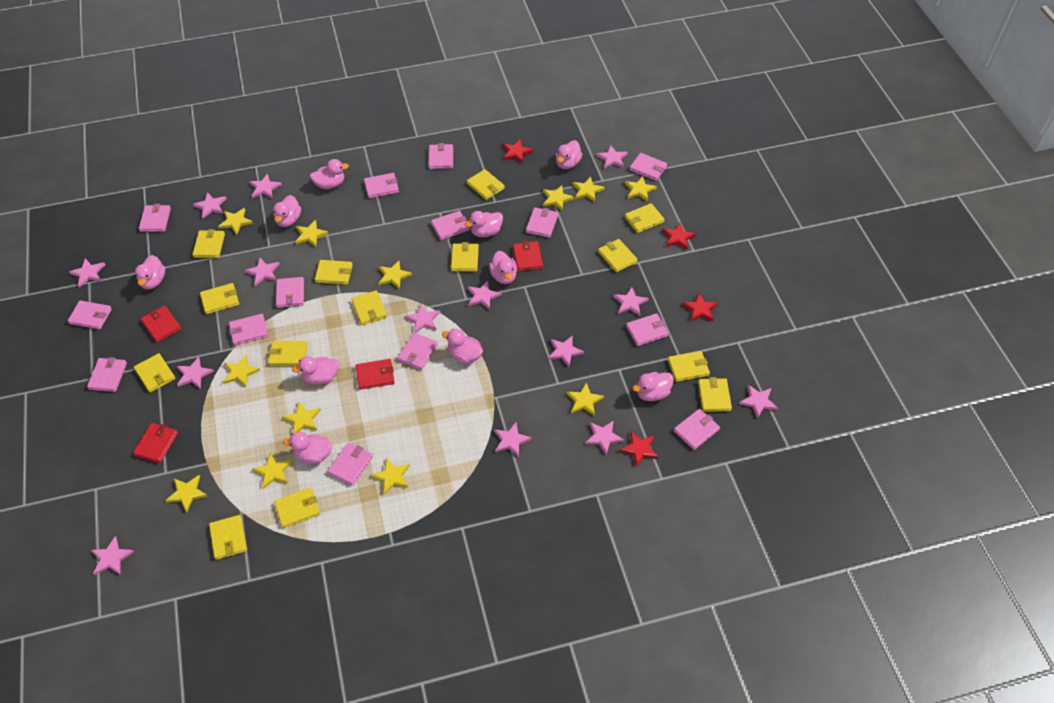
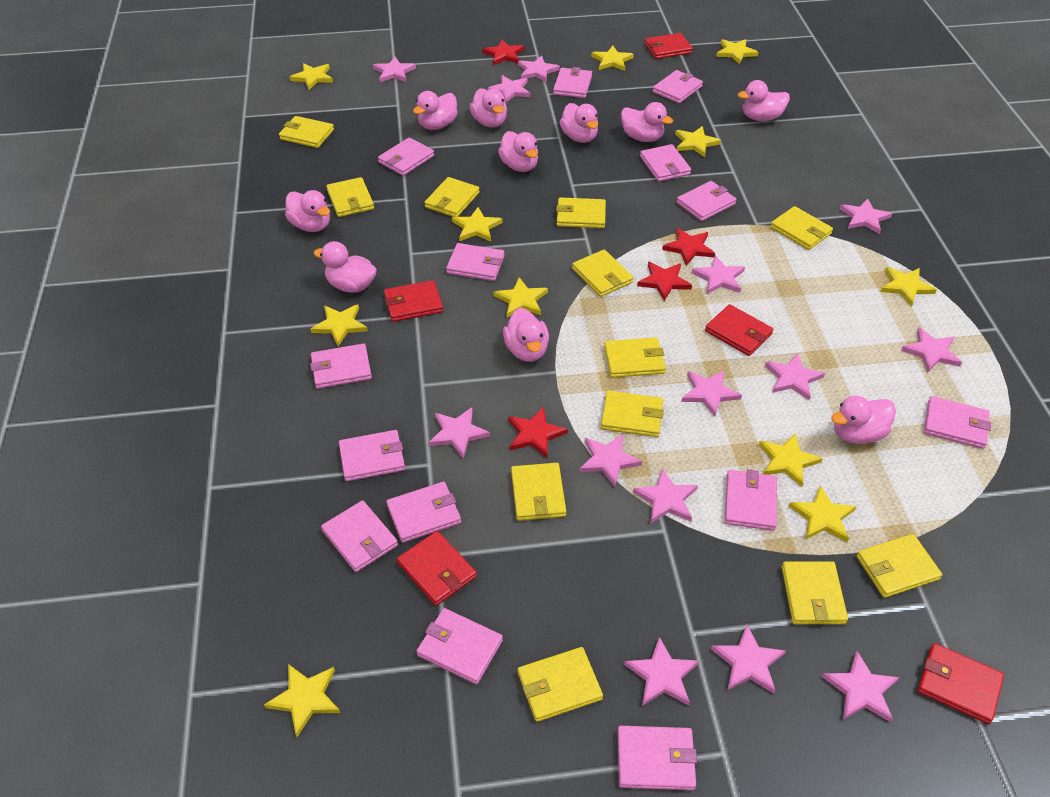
red wallet: [133,423,178,463] [141,306,181,343] [356,359,395,390] [513,241,543,271] = 4 -> [384,280,443,322] [397,531,477,606] [645,33,693,59] [705,304,774,356] [917,643,1004,724] = 5
yellow star: [165,475,208,512] [218,208,253,235] [223,355,260,387] [252,453,293,489] [282,402,321,433] [295,220,329,247] [370,458,410,495] [378,261,412,289] [543,185,574,211] [566,382,604,416] [572,176,605,202] [625,176,657,202] = 12 -> [264,664,340,737] [290,63,333,90] [310,304,368,346] [452,207,503,242] [494,277,548,317] [591,46,634,71] [675,126,721,157] [716,39,759,65] [759,433,823,487] [789,485,857,542] [880,267,937,306] = 11
yellow wallet: [134,353,175,393] [192,229,225,258] [200,283,239,314] [209,515,247,560] [268,341,308,366] [274,487,320,528] [315,260,353,285] [351,290,387,325] [451,242,479,271] [467,169,505,200] [598,239,638,272] [625,203,665,233] [668,351,710,382] [698,377,732,412] = 14 -> [279,116,334,148] [326,177,374,217] [424,177,480,217] [511,463,566,521] [518,647,603,722] [556,197,606,228] [572,250,633,297] [601,391,664,437] [604,337,666,378] [770,206,833,250] [782,561,848,624] [857,534,942,598] = 12

